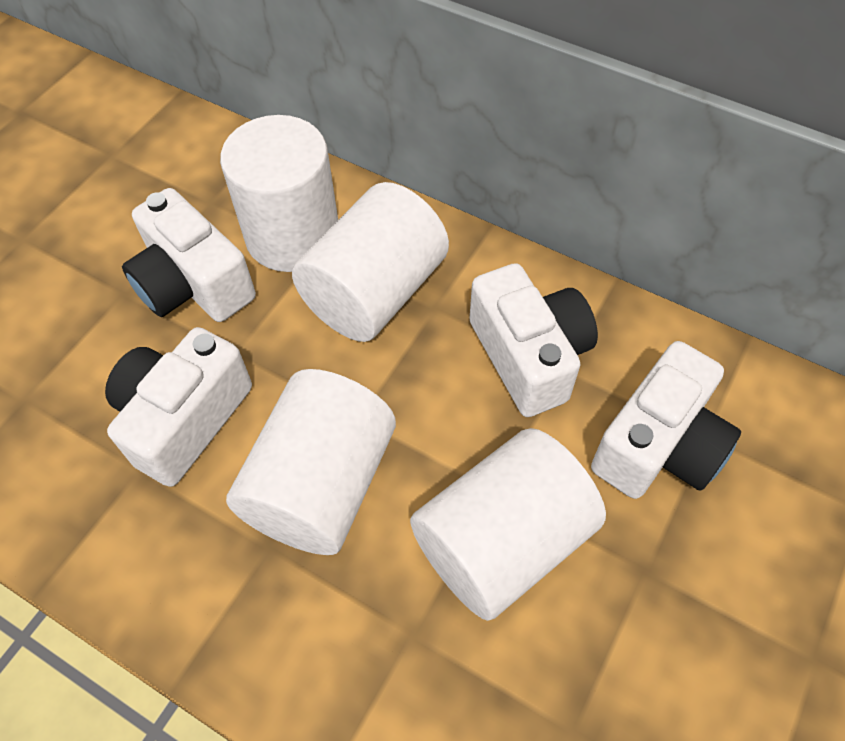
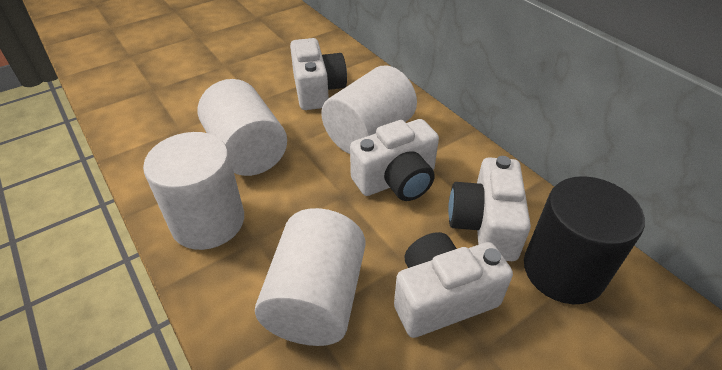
black cylinder: none = 0 -> [524,176,645,304] = 1

